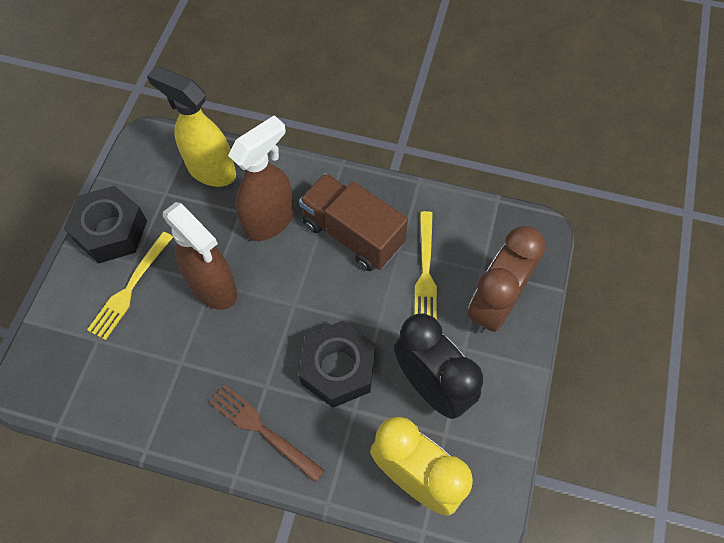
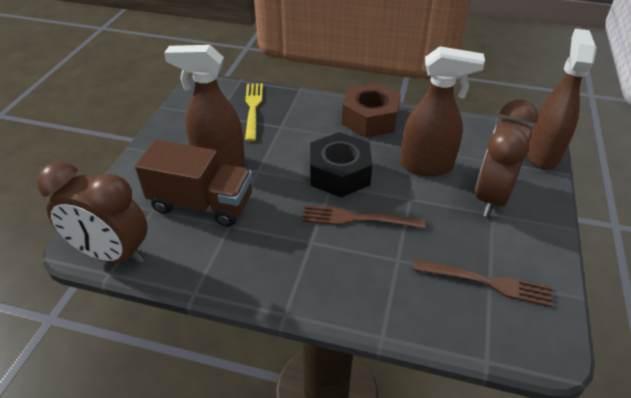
black clock: [394,313,483,419] = 1 -> none = 0
black nut: [64,186,147,263] [299,321,375,408] = 2 -> [310,132,372,198] = 1
brown clock: [468,226,545,333] = 1 -> [37,161,148,264] [475,100,538,217] = 2
brown fork: [209,384,325,482] = 1 -> [302,205,425,229] [413,259,552,307] = 2
brown nut: none = 0 -> [342,83,401,137] = 1
brown spray bottle: [163,202,237,310] [228,115,294,241] = 2 -> [164,45,245,167] [400,46,485,176] [528,29,597,170] = 3
yellow clock: [370,417,473,516] = 1 -> none = 0
yellow fork: [87,232,173,340] [415,211,437,320] = 2 -> [245,83,263,141] = 1
yellow spray bottle: [147,66,236,187] = 1 -> none = 0

